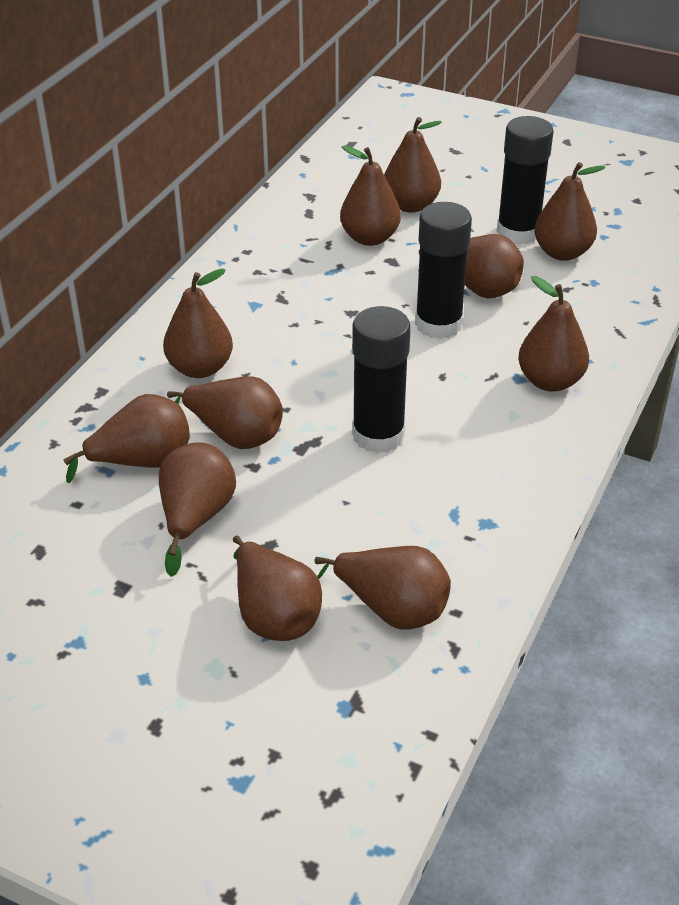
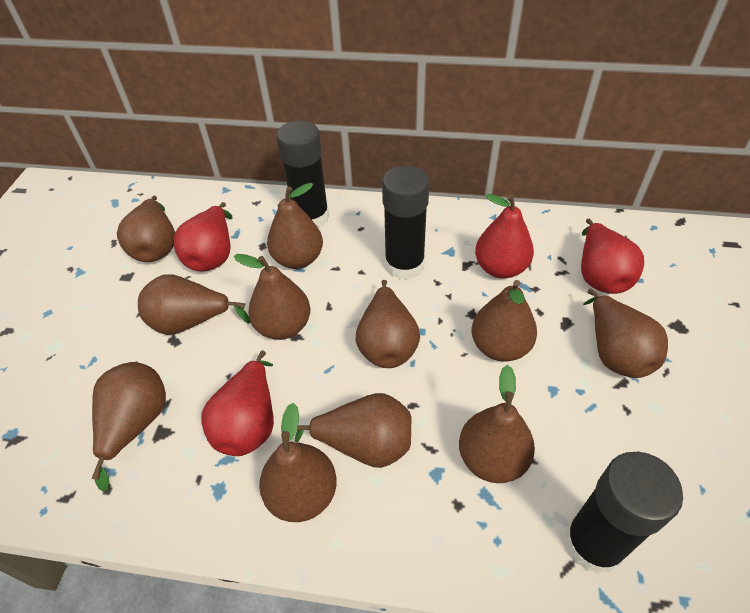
red pear: none = 0 -> [173,202,233,271] [202,350,274,456] [475,194,534,279] [581,218,644,294] = 4

